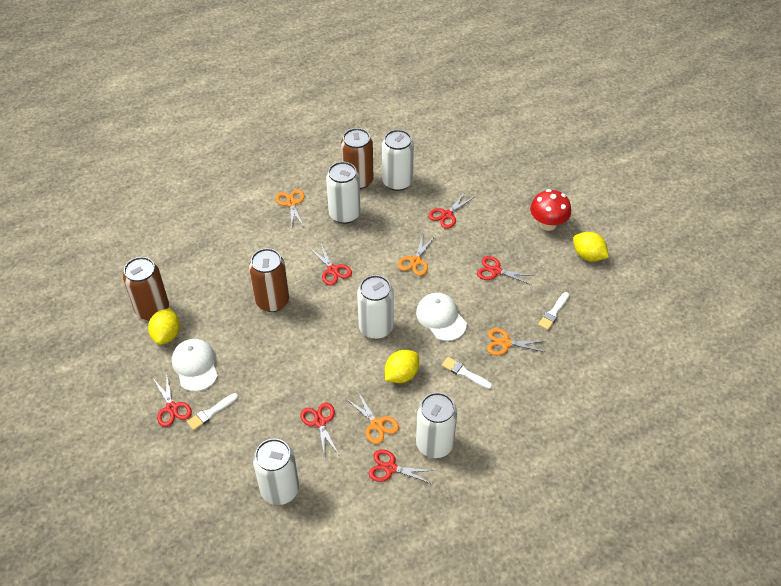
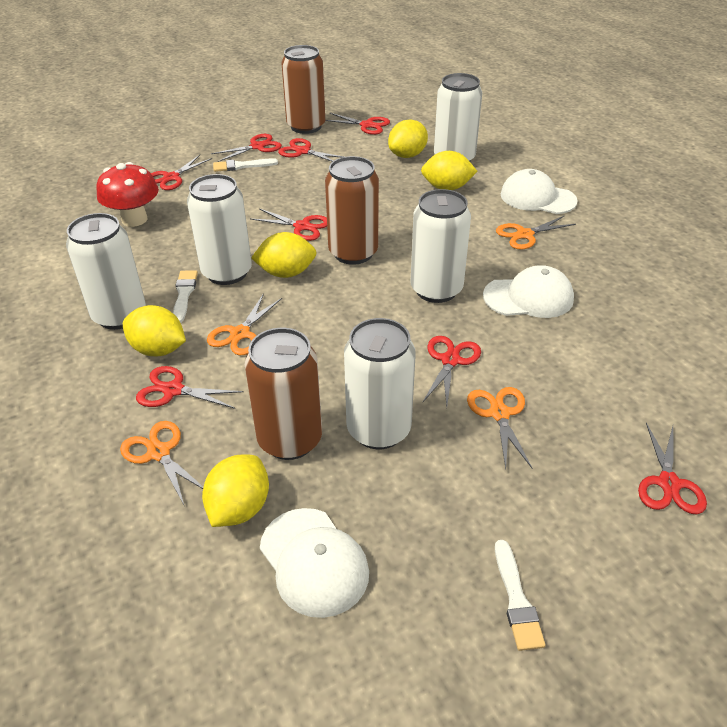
red scissors: [154,376,192,427] [301,403,339,459] [311,242,352,285] [368,449,436,484] [428,192,475,229] [477,256,535,285] = 6 -> [136,366,244,409] [151,155,212,190] [211,134,282,162] [251,208,327,241] [278,138,344,162] [325,113,390,135] [422,336,481,406] [638,423,707,514] = 8
white cap: [172,339,218,392] [416,293,467,341] = 2 -> [260,508,369,618] [483,265,574,318] [501,169,578,214] = 3
yellow lemon: [148,308,180,345] [385,350,419,383] [573,232,609,262] = 3 -> [123,305,186,356] [202,454,269,527] [251,232,317,278] [388,119,428,158] [421,151,477,190] = 5

